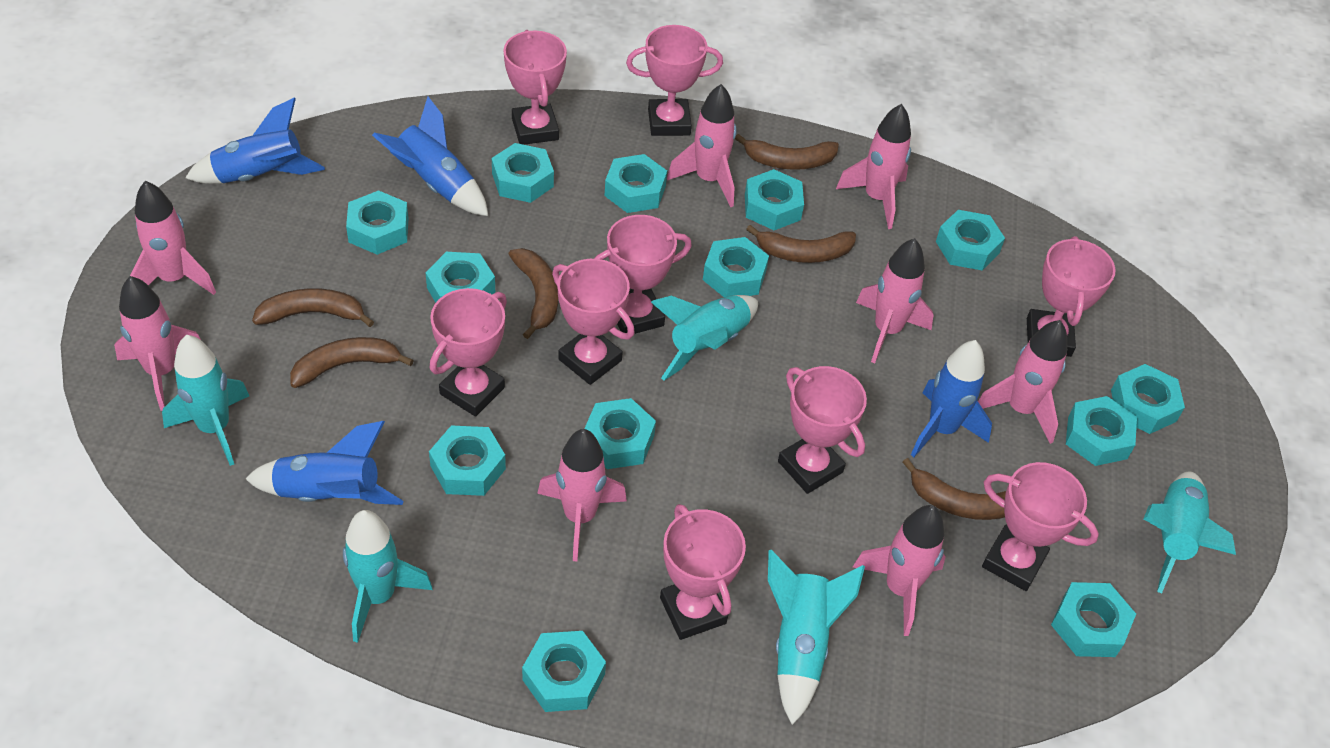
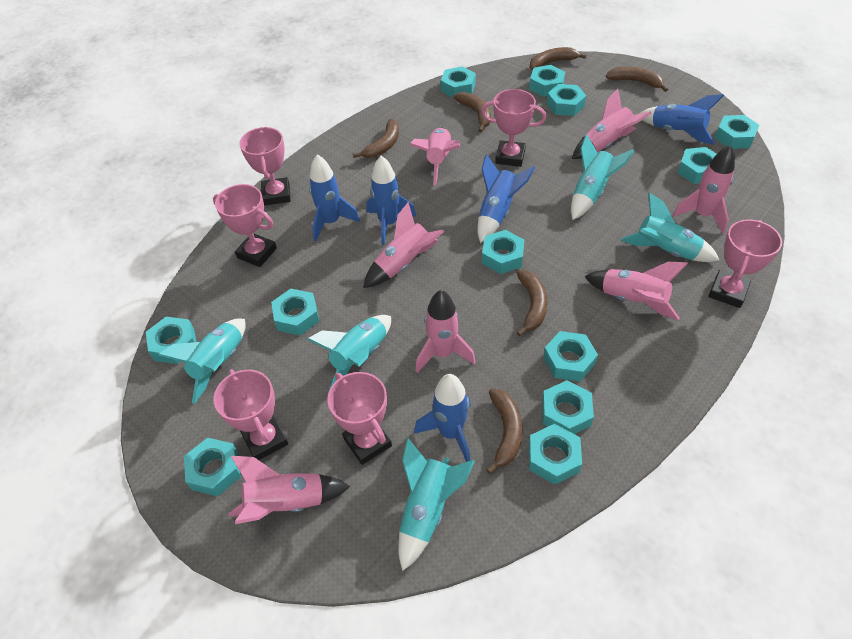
blue rocket: [185,98,325,184] [245,421,404,505] [372,97,488,216] [911,340,992,457] = 4 -> [309,154,360,241] [366,156,416,245] [414,374,471,462] [478,154,535,243] [639,94,724,145] = 5
pink rocket: [114,276,201,411] [129,181,216,295] [537,429,627,561] [667,84,737,207] [836,104,911,229] [853,505,946,636] [856,238,934,363] [978,320,1067,444] = 8 -> [229,456,350,524] [363,202,444,288] [410,127,460,186] [416,290,476,373] [572,89,651,159] [584,262,688,320] [673,145,735,234] = 7
pink trophy: [430,288,507,416] [503,30,567,145] [552,259,635,385] [594,215,692,334] [626,25,723,136] [660,504,746,640] [778,366,867,494] [982,462,1099,591] [1027,236,1116,357] = 9 -> [213,184,277,267] [214,369,288,460] [239,127,291,206] [327,372,392,465] [481,89,546,167] [708,219,782,308] = 6
turquoise nut: [346,190,409,255] [426,252,495,303] [429,425,506,496] [492,143,554,203] [522,631,606,712] [584,398,656,469] [605,154,667,213] [703,237,769,297] [745,169,804,230] [936,210,1005,270] [1051,582,1136,657] [1066,396,1137,466] [1111,364,1185,434] = 13 -> [146,317,196,364] [184,438,241,496] [271,289,319,335] [441,66,476,98] [482,230,525,274] [529,65,565,97] [529,424,582,485] [542,380,594,434] [543,331,598,382] [547,84,586,116] [678,147,717,184] [715,115,759,149] = 12

